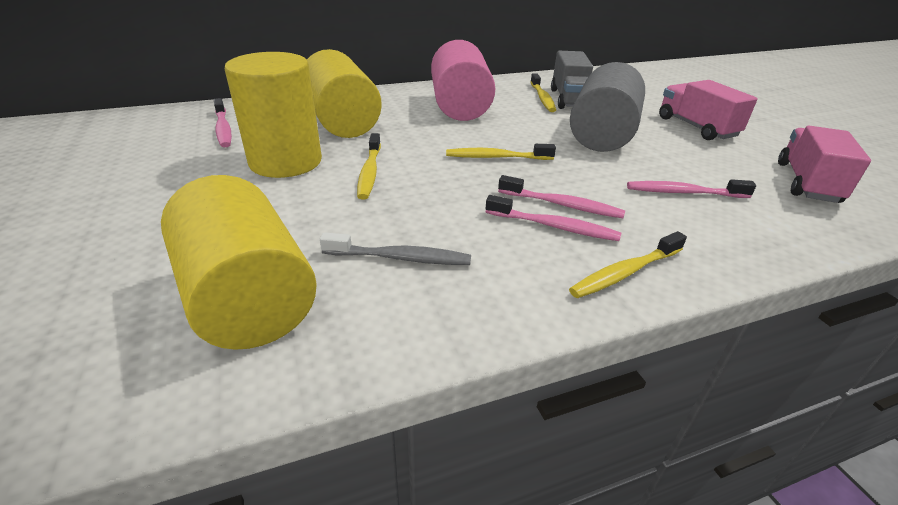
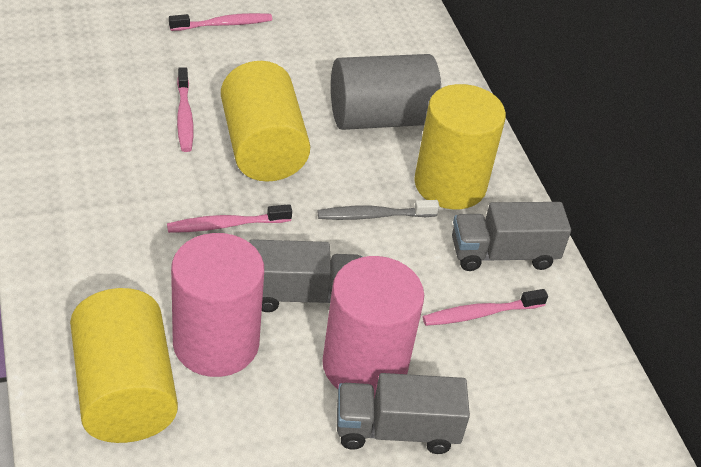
grey truck: [551,51,593,109] = 1 -> [249,239,362,312] [337,373,470,454] [452,202,571,271] = 3
pink cylinder: [431,40,495,121] = 1 -> [171,233,264,377] [322,256,424,399] = 2
pink truck: [659,80,758,140] [778,125,871,203] = 2 -> none = 0
yellow toothbrush: [357,133,381,200] [446,144,556,160] [530,73,556,112] [569,231,687,298] = 4 -> none = 0

